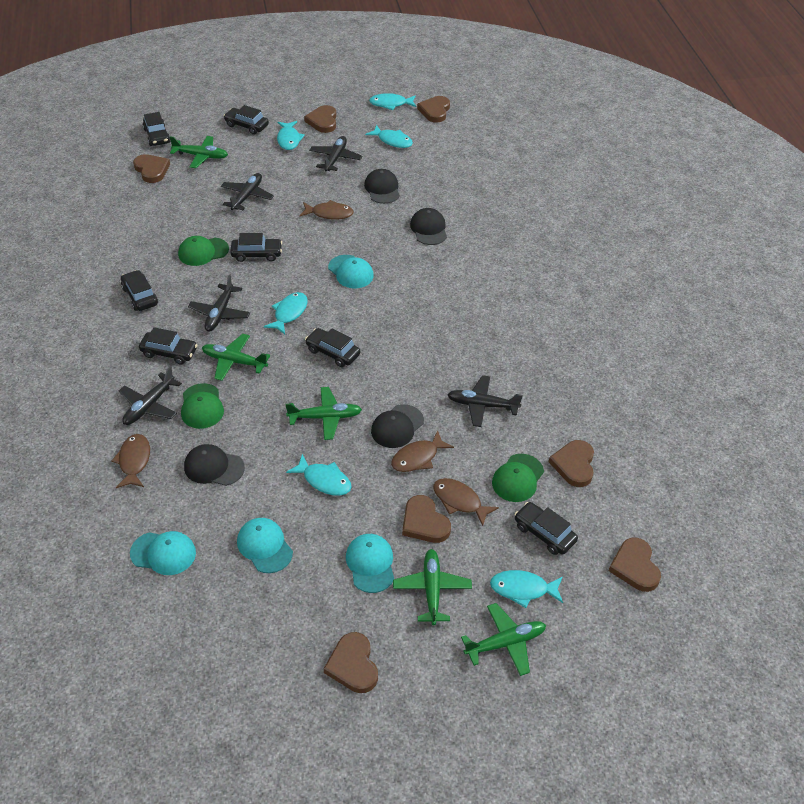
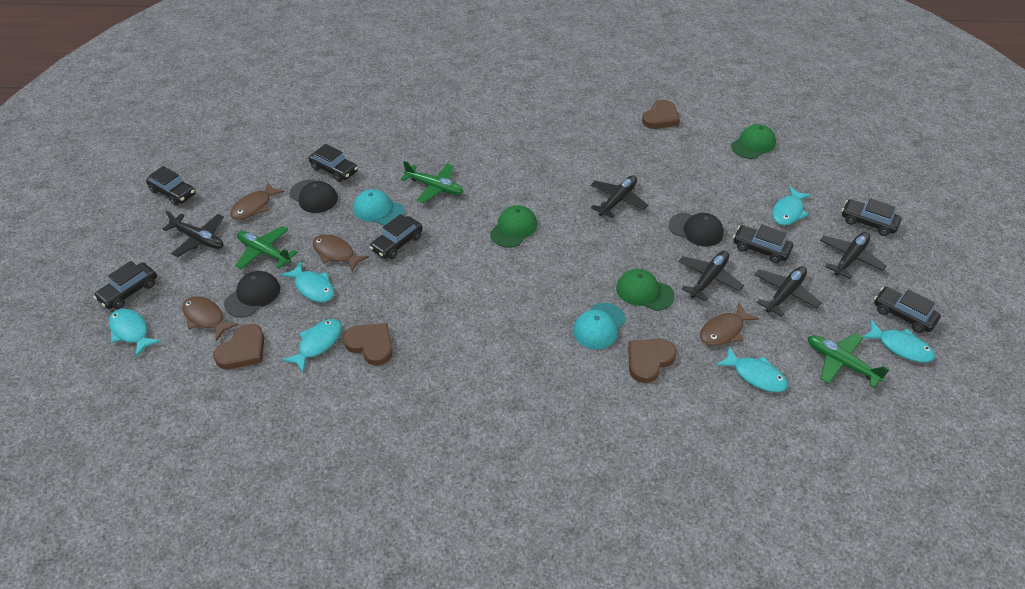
black cap: [184,444,245,486] [364,169,400,204] [371,404,424,448] [410,208,447,245] = 4 -> [224,271,280,318] [289,179,338,213] [669,213,724,247] = 3
brown heart: [133,154,170,183] [304,105,336,133] [324,632,378,693] [402,495,451,543] [417,96,450,123] [549,440,594,487] [609,538,661,592] = 7 -> [213,324,264,369] [343,323,393,365] [628,339,677,383] [642,100,680,129] = 4
green plane: [170,136,228,168] [202,334,270,381] [285,387,362,440] [393,549,472,625] [461,603,546,676] = 5 -> [235,226,298,270] [401,161,463,203] [808,333,890,388] = 3
turquoise cap: [130,531,196,575] [237,518,293,573] [328,255,374,288] [346,534,394,593] = 4 -> [353,189,405,226] [573,303,626,349] = 2

